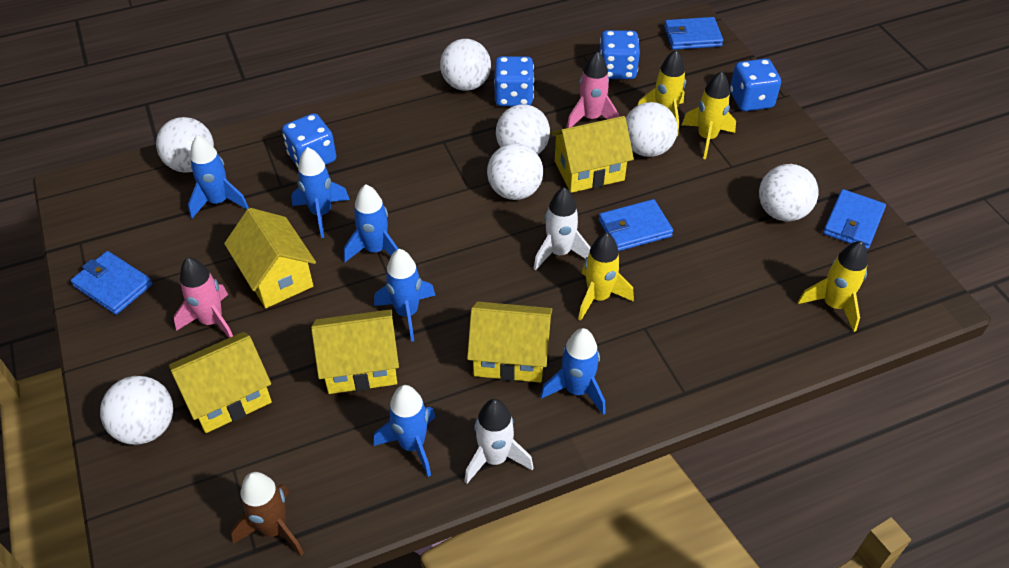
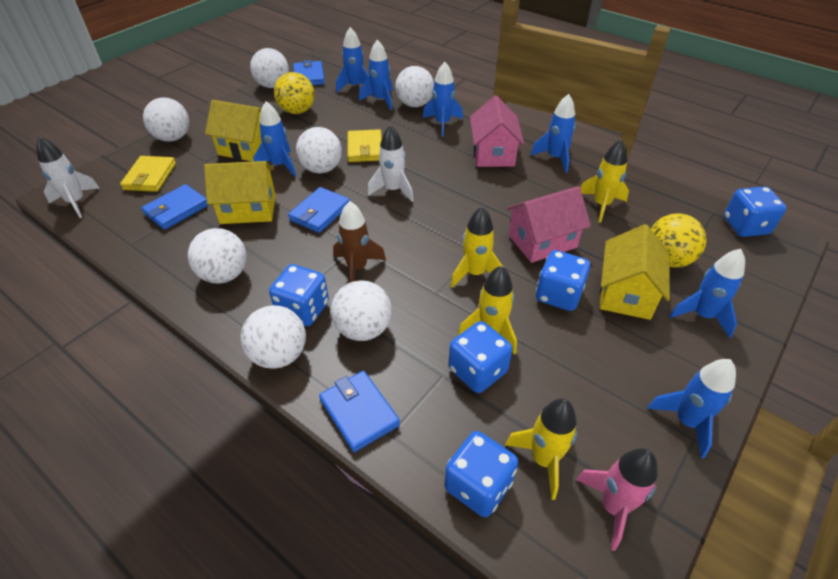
blue dice: [282,113,336,167] [494,56,534,106] [599,30,640,79] [730,59,781,111] = 4 -> [269,264,329,326] [444,431,518,517] [448,321,512,393] [536,250,590,311] [724,186,787,237] = 5
blue rocket: [188,135,249,219] [291,147,350,238] [344,184,398,262] [373,385,436,477] [374,249,436,342] [540,328,606,415] = 6 -> [253,101,296,177] [336,27,369,92] [359,40,392,110] [423,62,463,137] [530,94,576,173] [647,359,736,458] [670,249,745,338] = 7
pink house: none = 0 -> [470,95,524,167] [506,186,591,263] = 2
pink rocket: [174,257,233,338] [567,51,619,128] = 2 -> [576,448,658,551] = 1
yellow ball: none = 0 -> [274,72,314,114] [651,213,706,267] = 2
yellow house: [169,332,272,433] [224,208,316,308] [311,309,399,394] [467,302,552,382] [550,116,634,193] = 5 -> [204,161,276,224] [205,100,262,162] [600,224,670,320] = 3
yellow wallet: none = 0 -> [120,156,176,192] [347,129,382,162] = 2

